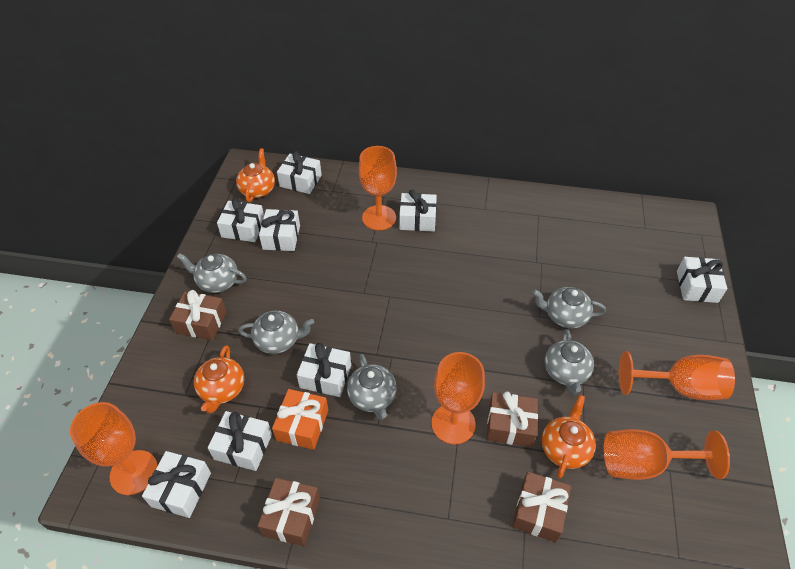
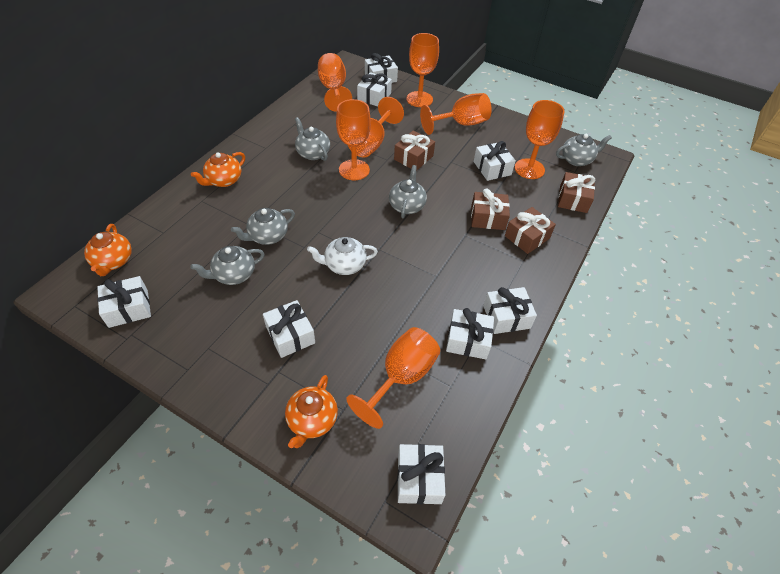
orange gift: [272,389,328,450] = 1 -> none = 0
orange goblet: [70,402,158,495] [359,146,397,230] [432,352,485,444] [604,429,730,480] [619,351,735,400] = 5 -> [318,53,352,112] [336,99,371,180] [346,327,440,429] [348,97,404,158] [406,33,439,107] [420,93,492,135] [515,100,564,179] = 7
white teapot: none = 0 -> [307,237,378,275] = 1

